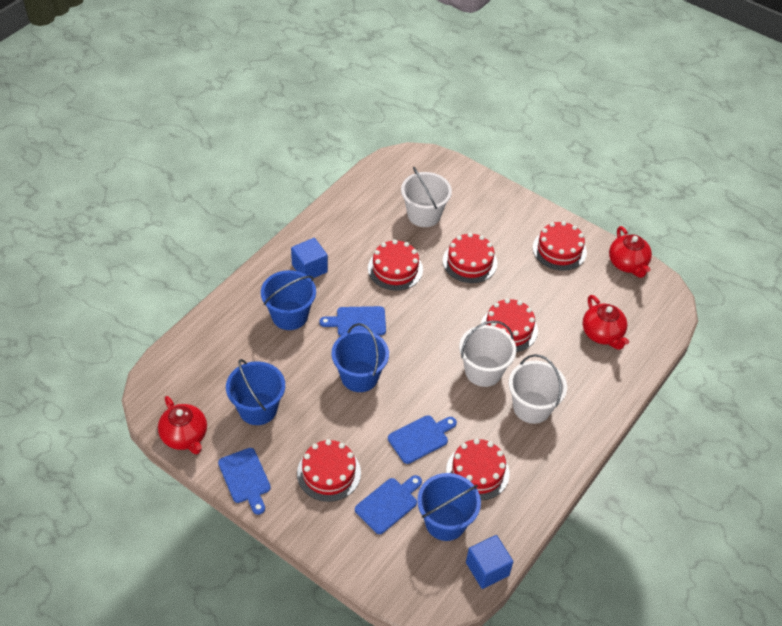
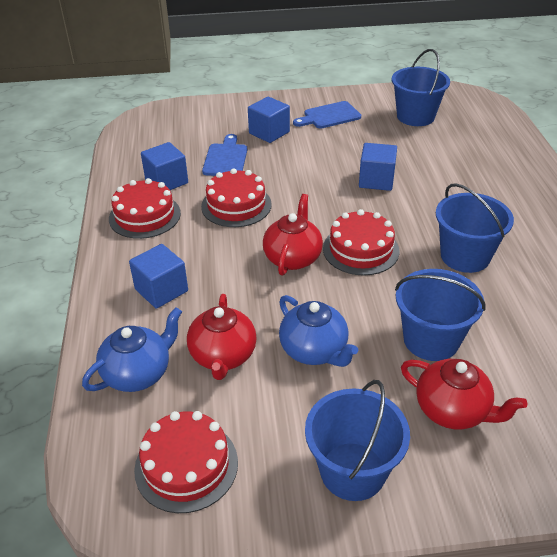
blue cube: [291,238,328,278] [466,535,513,589] = 2 -> [129,244,188,309] [141,142,188,190] [248,96,290,143] [359,143,397,191] = 4
blue cutting board: [218,448,271,515] [319,306,386,336] [355,475,422,534] [388,415,457,464] = 4 -> [202,134,247,176] [293,101,361,128] = 2
blue teapot: none = 0 -> [82,307,182,392] [279,295,358,367] = 2
red cake: [297,439,361,502] [368,239,423,291] [443,233,497,283] [446,439,510,500] [481,298,538,352] [533,221,587,271] = 6 -> [109,178,181,239] [134,411,238,513] [201,168,272,227] [323,209,399,275] = 4
white bucket: [401,167,452,227] [459,321,516,387] [509,354,567,424] = 3 -> none = 0

